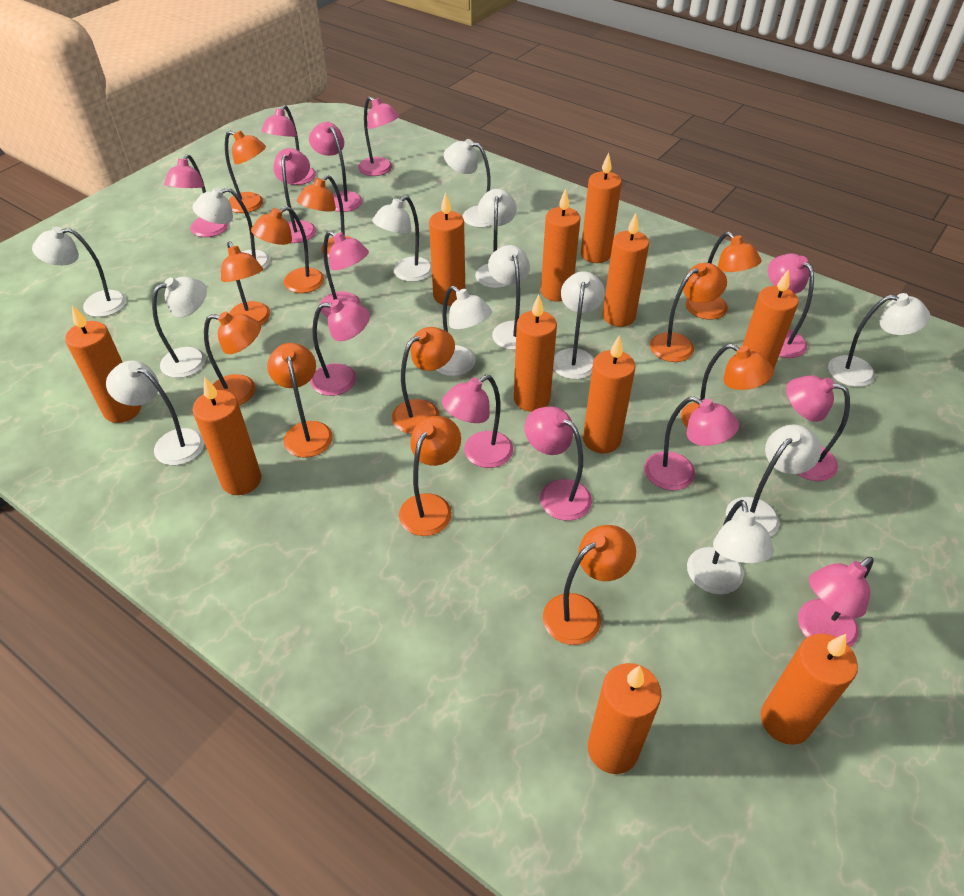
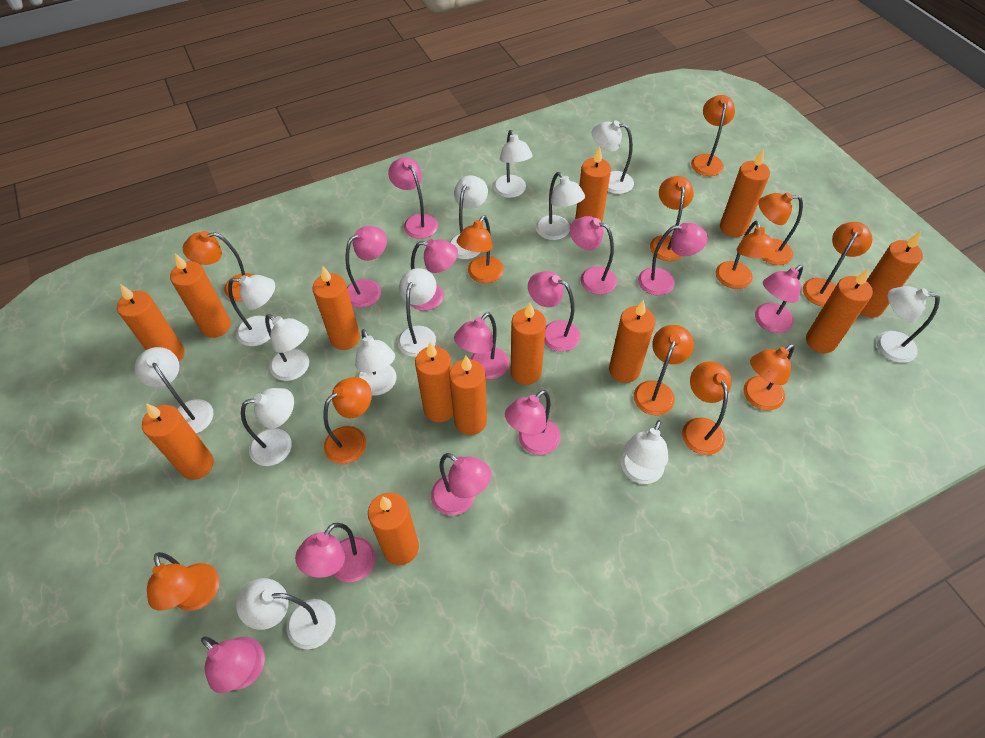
orange candle: [65,305,141,423] [193,377,261,495] [429,192,465,306] [514,295,557,412] [541,188,580,302] [581,153,622,263] [583,336,636,453] [588,663,661,774] [603,213,649,327] [742,269,798,385] [760,634,858,745] = 11 -> [117,284,185,362] [142,403,214,480] [170,253,231,338] [312,266,360,350] [368,492,419,565] [415,342,453,422] [449,356,487,435] [511,303,546,385] [575,146,611,223] [609,300,655,383] [720,149,770,237] [806,268,873,353] [860,231,923,318] = 13
pink lamp: [164,154,228,237] [261,105,316,185] [274,148,316,243] [309,122,363,212] [311,299,370,396] [319,231,369,317] [358,96,400,176] [442,375,513,468] [524,406,592,521] [644,396,739,490] [768,253,814,358] [786,376,850,481] [798,557,874,647] = 13 -> [201,636,265,693] [295,523,376,582] [346,226,387,308] [388,157,438,239] [410,239,458,311] [431,453,492,515] [454,312,509,379] [505,390,561,455] [528,271,580,352] [569,216,617,295] [638,223,708,296] [755,265,803,333] = 12

